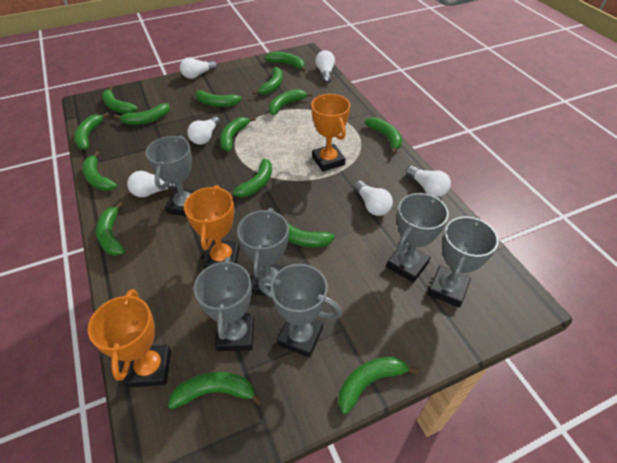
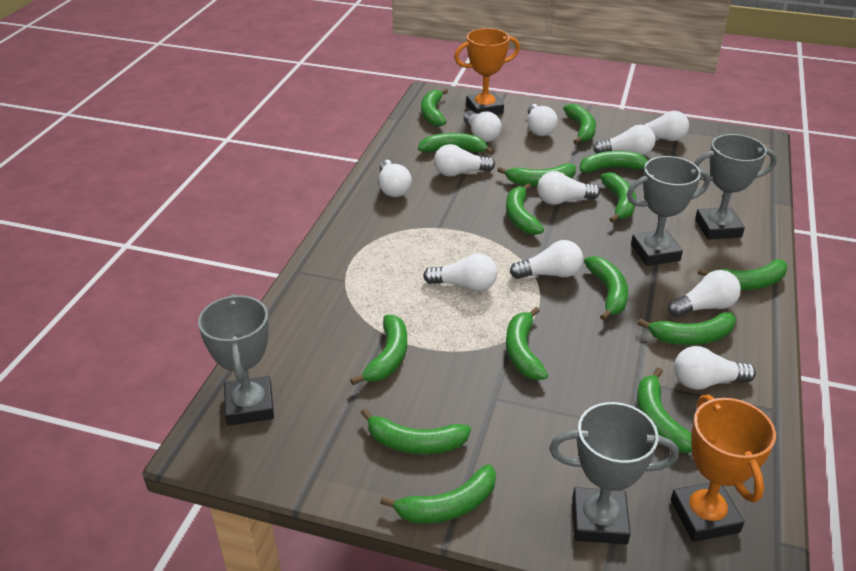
grey trophy: [146,136,195,216] [194,257,254,351] [237,208,289,296] [258,264,342,358] [387,193,449,283] [428,216,499,308] = 6 -> [198,294,274,426] [549,402,679,544] [627,156,710,266] [694,134,777,240] = 4
orange trophy: [88,289,171,388] [184,185,240,269] [311,94,350,172] = 3 -> [454,28,520,115] [671,394,776,542] = 2
white light bulb: [127,171,183,197] [180,57,217,79] [187,116,220,145] [315,50,335,83] [354,180,393,216] [406,166,451,197] = 6 -> [379,160,412,197] [423,253,497,292] [434,144,495,177] [463,111,501,142] [510,240,583,279] [527,104,558,136] [537,171,600,205] [593,125,656,155] [630,111,689,141] [668,270,741,317] [674,346,756,390] = 11

